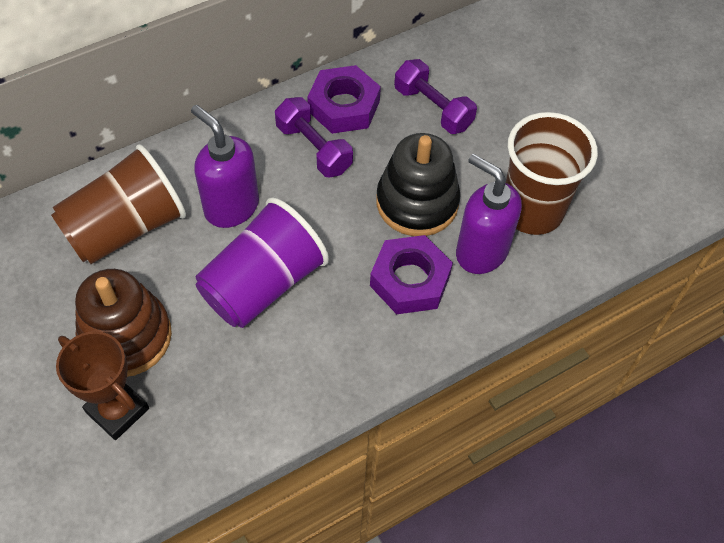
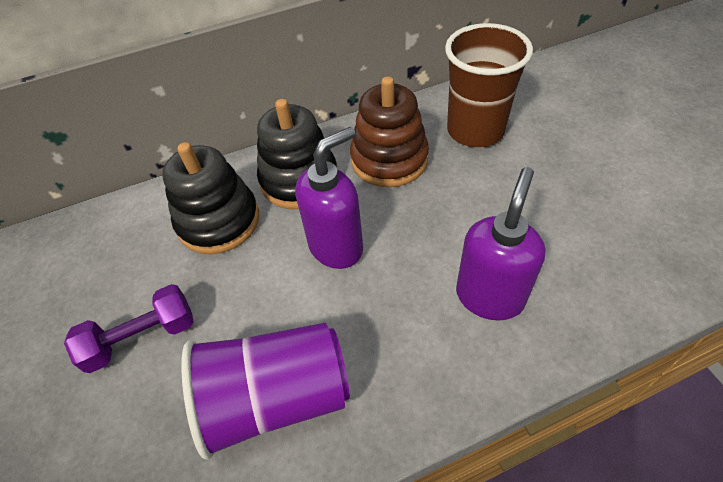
black stacking toy: [376,133,461,236] = 1 -> [162,142,259,254] [257,99,337,209] = 2
brown cup: [51,144,186,264] [506,112,598,235] = 2 -> [445,23,533,147] = 1
brown trophy: [56,331,149,440] = 1 -> none = 0
purple dumbbell: [275,97,353,177] [394,59,477,134] = 2 -> [64,284,193,373] = 1
purple nut: [307,65,381,134] [370,235,453,314] = 2 -> none = 0

